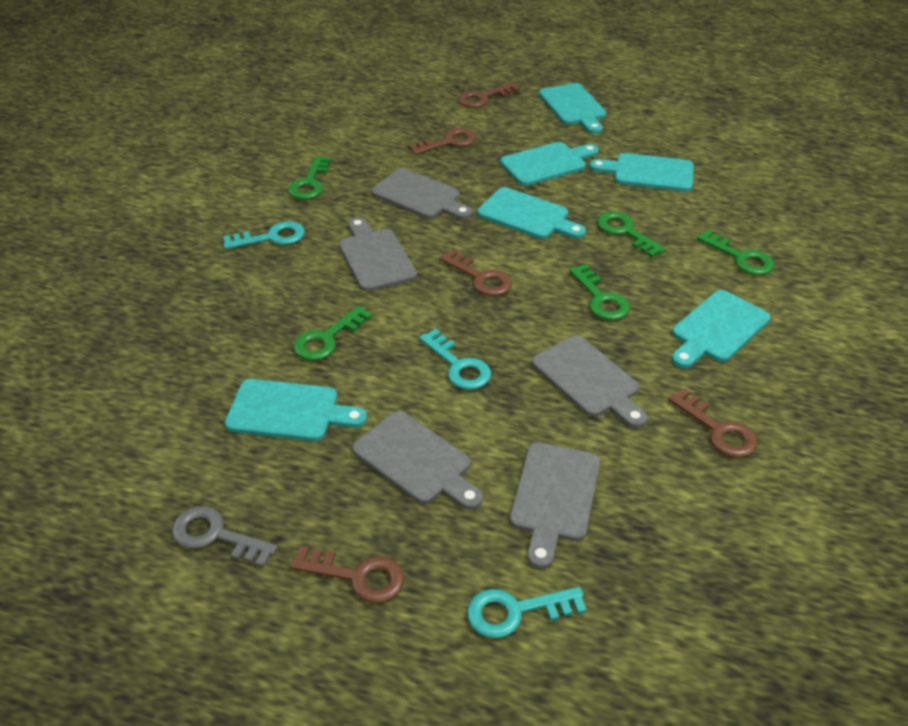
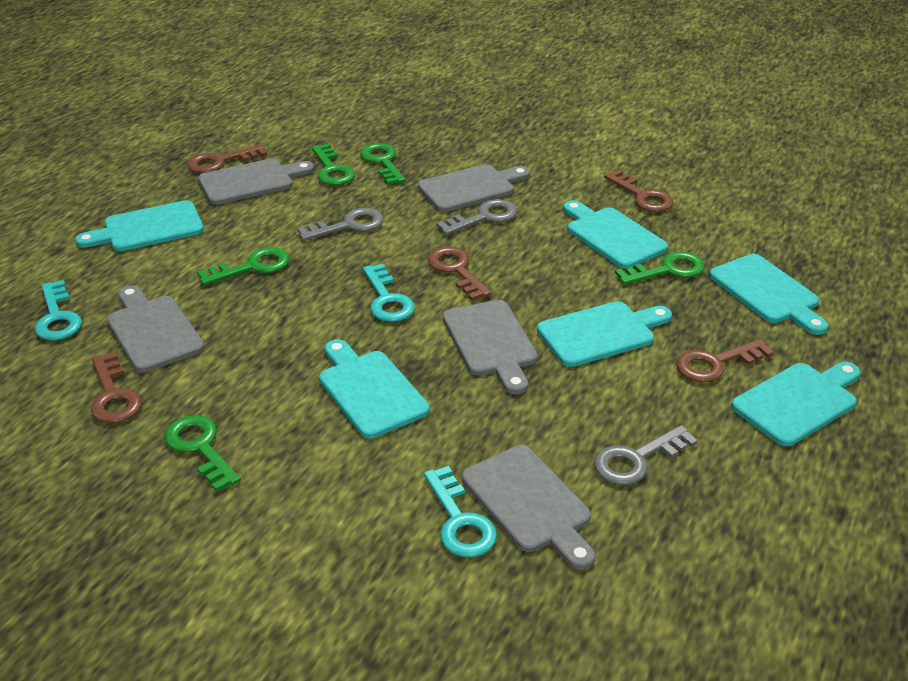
grey key: [172,506,278,568] = 1 -> [297,208,383,241] [436,199,517,235] [594,425,698,485] = 3

